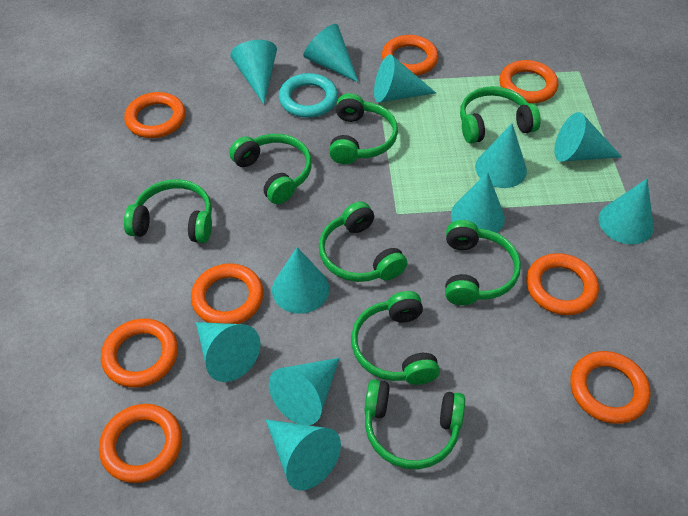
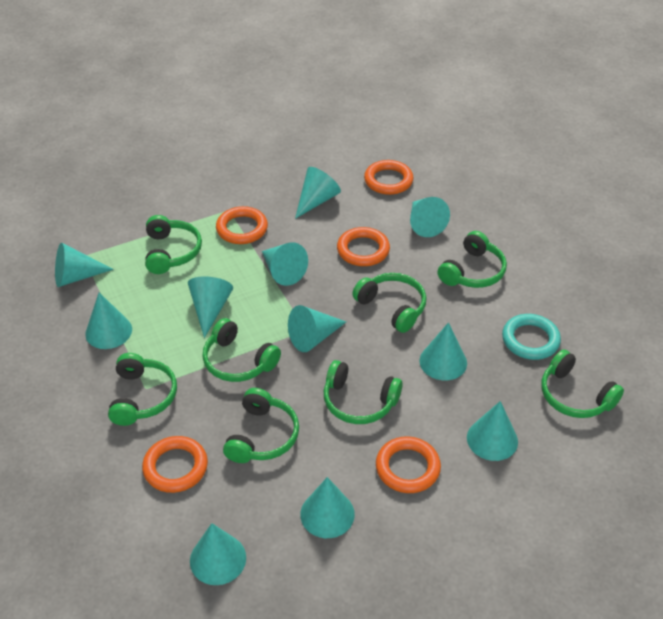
orange ring: [99,404,182,483] [101,318,178,388] [124,92,186,138] [191,263,264,324] [382,35,438,76] [499,60,558,103] [526,253,599,315] [570,351,651,424] = 8 -> [142,436,208,493] [216,206,268,244] [337,227,390,266] [364,160,414,195] [376,436,441,493] = 5

